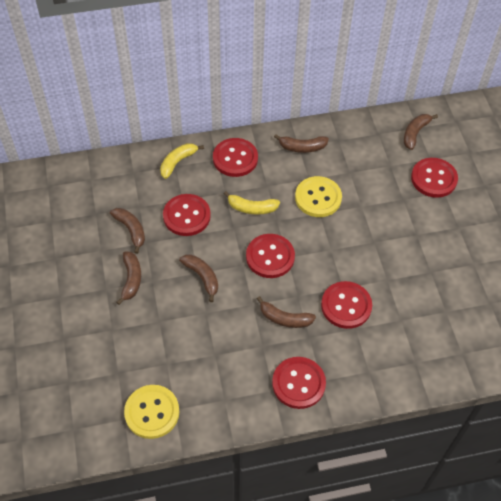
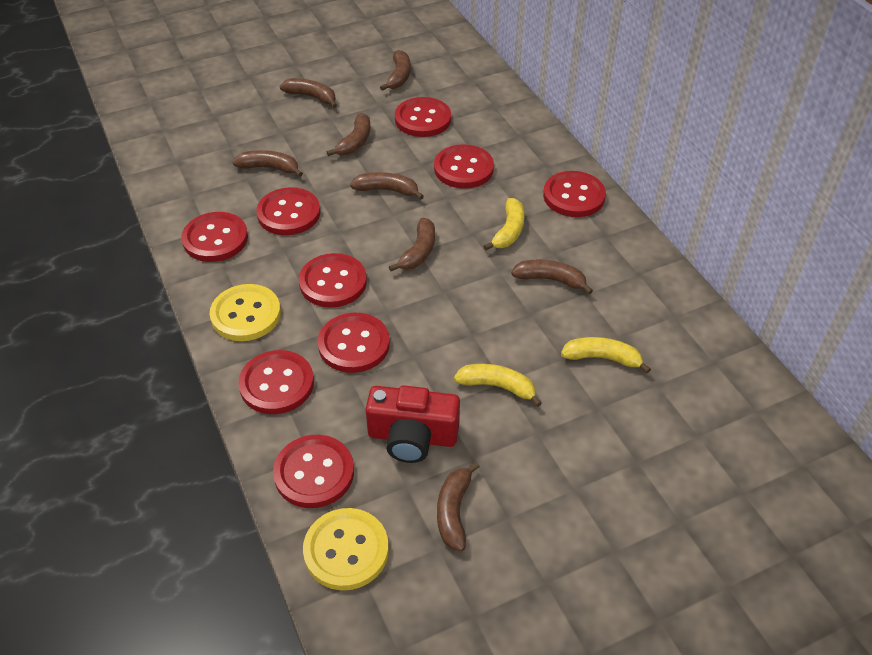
brown banana: [110,208,145,254] [116,251,141,305] [179,254,218,302] [257,296,316,328] [274,134,329,153] [404,114,438,150] = 6 -> [233,150,303,177] [280,78,337,108] [327,113,371,156] [350,172,424,200] [380,50,411,91] [389,218,435,271] [437,462,480,551] [511,260,593,294] = 8
red button: [163,194,211,236] [213,138,258,177] [246,234,295,278] [272,357,326,409] [321,281,372,329] [411,158,458,198] = 6 -> [181,212,248,262] [238,350,314,414] [256,187,320,235] [273,435,354,508] [299,253,367,308] [318,313,390,373] [395,97,451,137] [434,144,494,189] [543,171,606,217] = 9
red camera: none = 0 -> [366,385,460,463] = 1
yellow banana: [160,143,204,179] [224,191,280,215] = 2 -> [454,364,542,407] [484,198,525,250] [561,337,651,373] = 3

